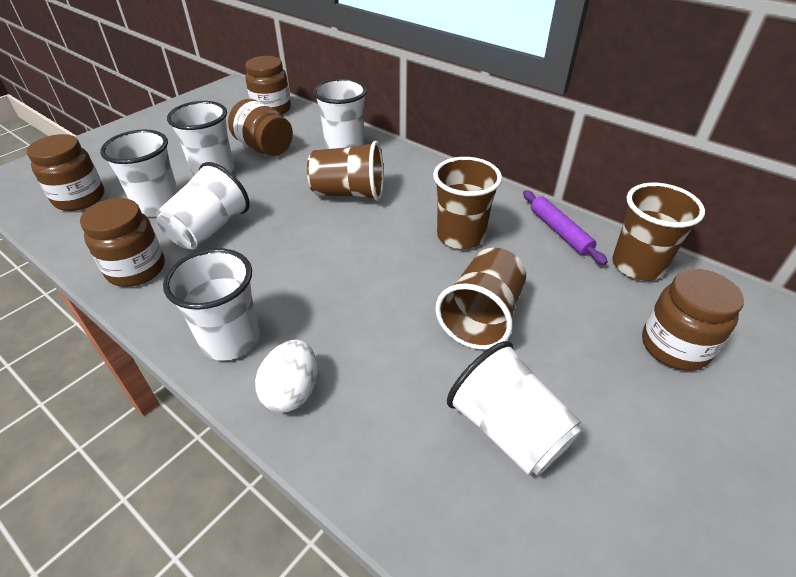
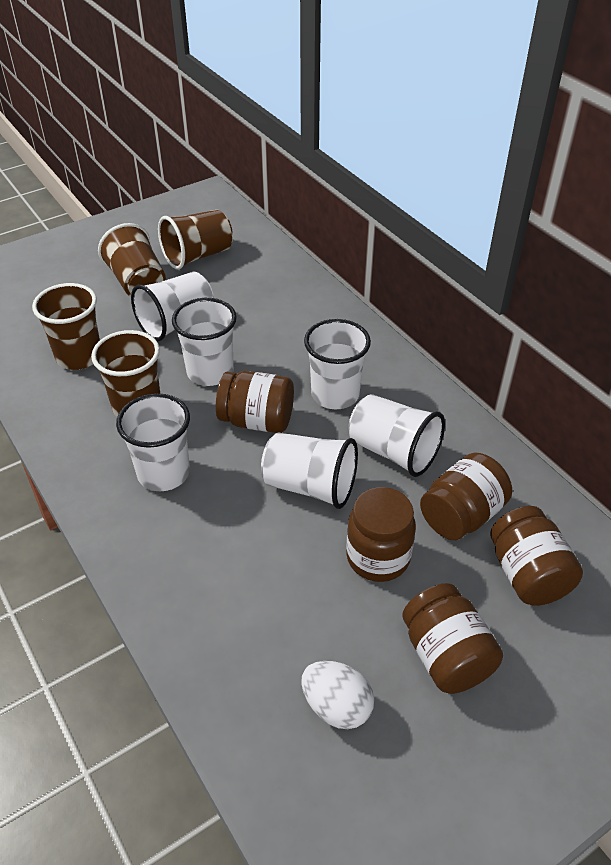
purple rolling pin: [523,190,608,265] = 1 -> none = 0

